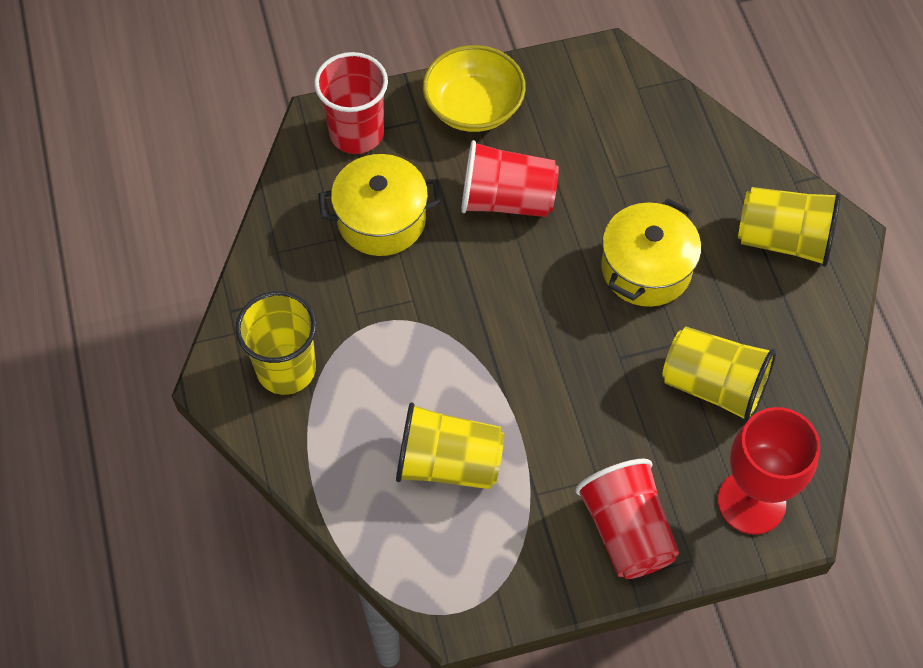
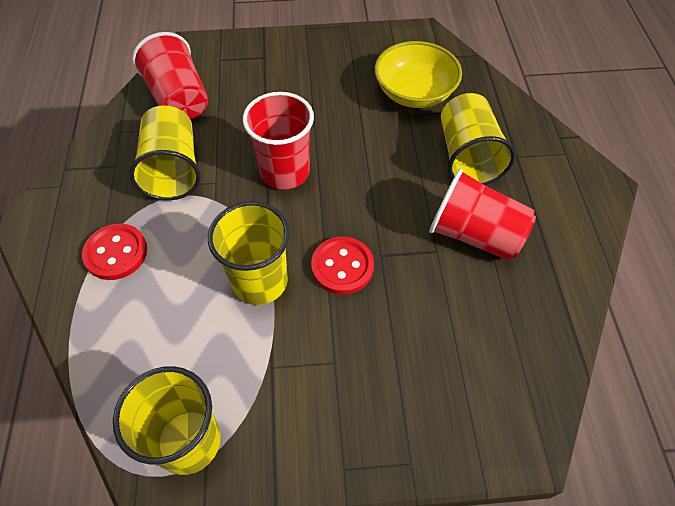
red button: none = 0 -> [82,224,147,280] [311,236,374,295] = 2
red goblet: [718,407,820,535] = 1 -> none = 0
yellow pot: [318,154,441,256] [601,198,701,307] = 2 -> none = 0

